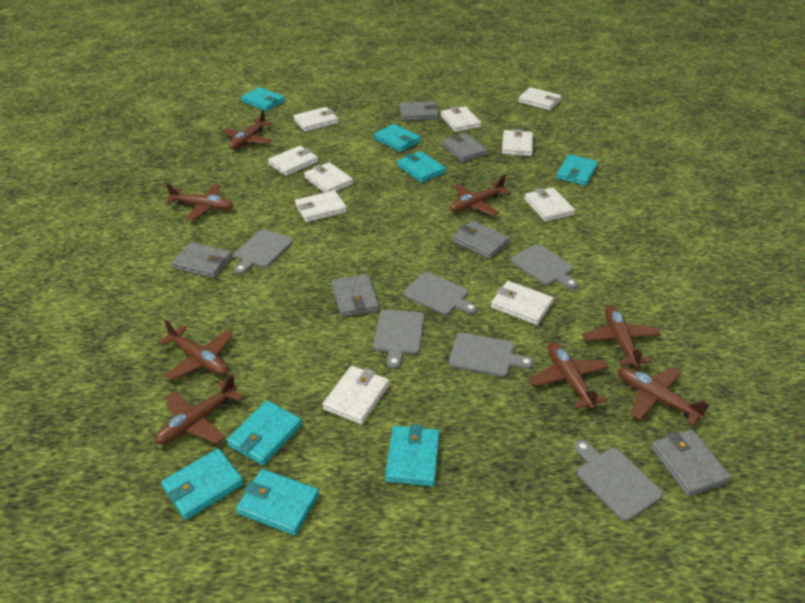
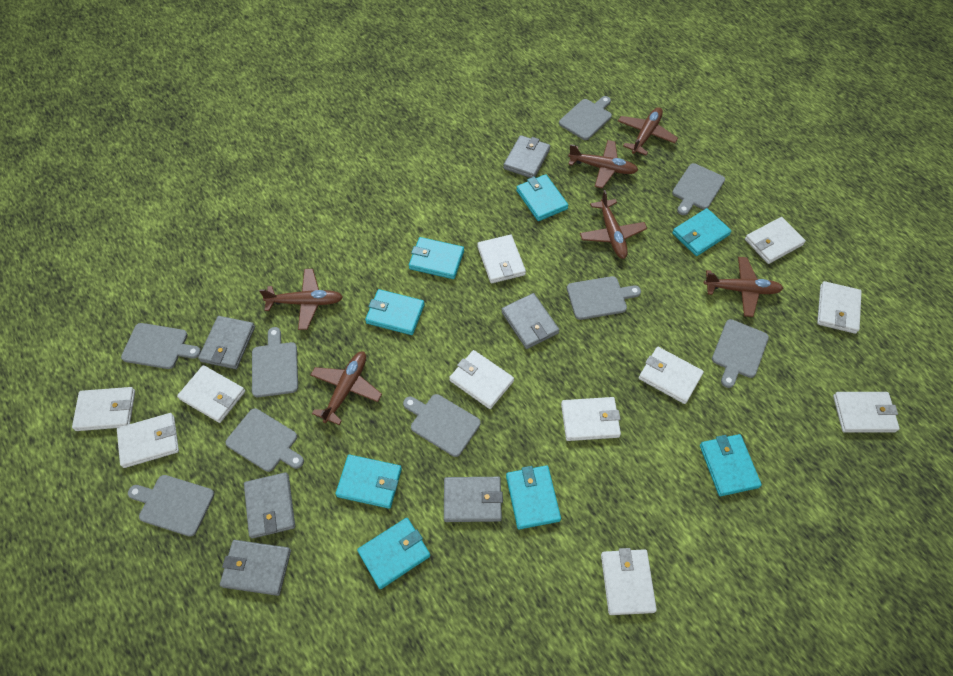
brown plane: [155,374,243,444] [158,320,233,381] [166,184,234,221] [222,109,273,150] [450,175,510,216] [530,342,609,409] [582,305,661,368] [618,367,710,426] = 8 -> [259,269,343,330] [310,351,382,425] [568,140,638,189] [580,190,647,259] [618,107,678,155] [704,257,783,317] = 6
grey cutting board: [234,229,293,274] [373,310,424,369] [403,272,477,315] [449,333,534,377] [511,244,578,289] [574,440,663,522] = 6 -> [121,323,201,369] [128,475,215,537] [225,408,304,472] [252,327,298,397] [403,394,481,457] [559,96,612,140] [567,276,641,320] [672,163,725,215] [712,319,769,388] = 9
white wallet: [268,146,318,176] [293,107,338,132] [295,190,347,222] [304,162,353,193] [323,366,389,425] [441,106,481,132] [491,281,554,325] [502,129,533,156] [518,87,562,111] [524,188,575,222] = 10 -> [72,387,135,431] [117,413,179,468] [177,365,245,423] [449,350,514,409] [477,235,526,283] [561,397,621,441] [601,548,657,615] [639,347,704,404] [745,217,806,264] [817,281,862,334] [833,392,900,433] = 11

